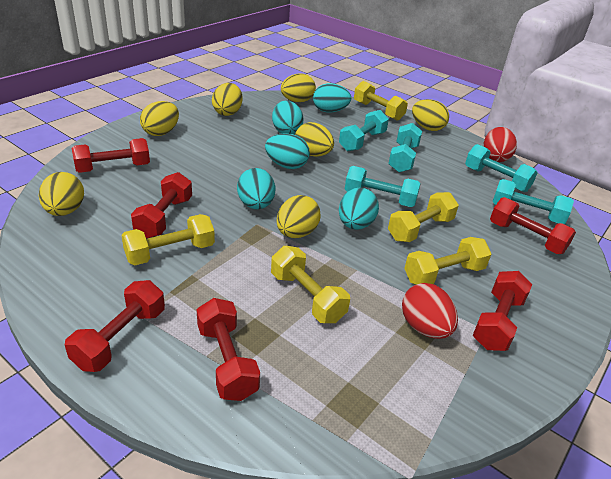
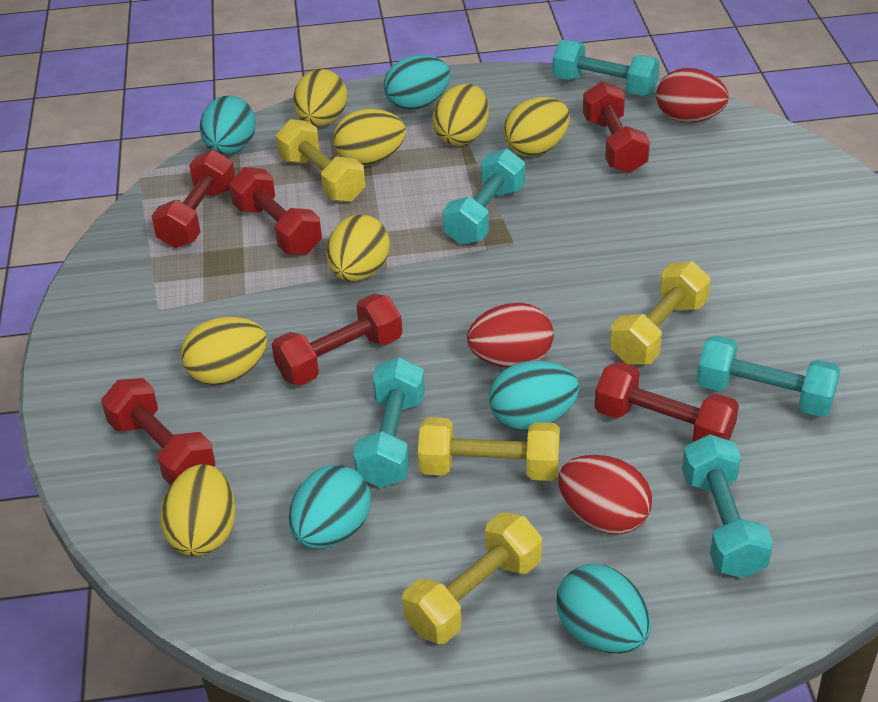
red egg: [402,283,458,339] [484,127,517,162] = 2 -> [467,303,554,368] [558,455,652,534] [656,68,729,123] = 3
yellow dumbbell: [121,214,215,265] [271,246,350,323] [354,81,408,121] [388,192,459,242] [404,237,491,285] = 5 -> [276,119,365,202] [402,512,542,644] [418,417,560,481] [610,261,711,365] = 4

